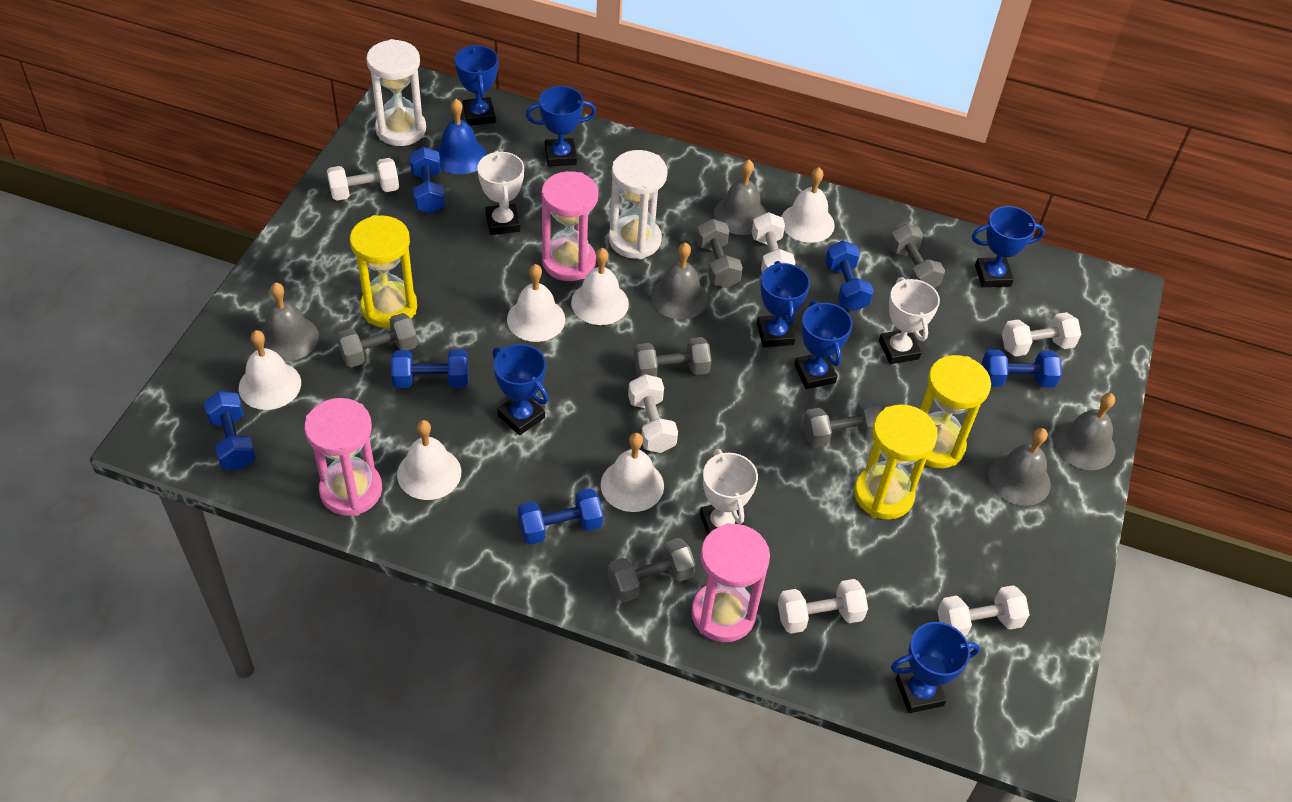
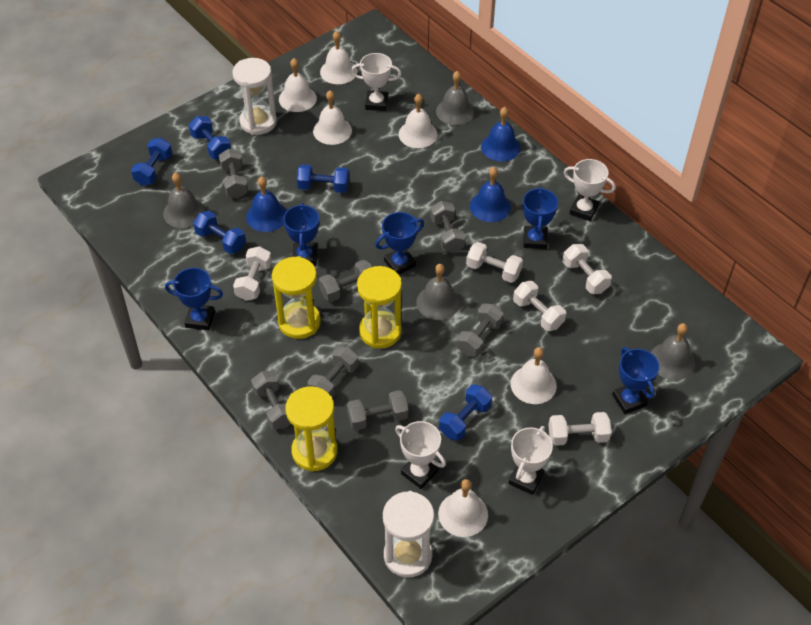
blue bell: [435,99,487,174] = 1 -> [246,176,286,232] [470,167,511,222] [481,107,521,162] = 3
blue dumbbell: [203,391,256,470] [391,350,468,388] [409,147,445,214] [518,488,603,545] [825,240,874,311] [982,350,1062,388] = 6 -> [131,137,173,186] [189,116,231,159] [193,211,246,254] [297,164,349,193] [439,384,492,441] = 5
blue trophy: [455,45,498,126] [493,344,549,435] [526,86,596,167] [757,261,810,348] [794,301,853,389] [891,622,980,713] [972,206,1045,287] = 7 -> [165,268,223,330] [283,203,319,265] [375,212,424,275] [523,187,558,249] [612,347,659,414] = 5
grey bell: [261,282,319,362] [651,242,708,319] [714,160,767,235] [988,428,1051,506] [1054,393,1115,470] = 5 -> [163,172,205,228] [416,264,460,320] [436,71,474,125] [651,323,695,380] = 4
grey dumbbell: [337,313,417,367] [608,538,696,602] [634,337,712,377] [696,219,743,288] [803,399,883,448] [889,224,945,288] = 6 -> [219,149,248,198] [251,371,291,429] [308,346,358,397] [319,260,372,302] [347,390,408,431] [430,201,466,253] [457,303,503,357] = 7
pink hourglass: [304,398,382,516] [542,171,598,281] [691,523,770,642] = 3 -> none = 0
white dumbbell: [327,158,399,201] [628,374,678,453] [752,212,795,274] [778,579,868,634] [937,585,1030,637] [1002,312,1081,357] = 6 -> [233,246,272,301] [466,242,523,283] [513,281,566,331] [548,412,611,446] [563,244,612,294] = 5
white trophy: [477,150,524,235] [700,449,758,535] [879,277,940,364] = 3 -> [351,53,401,111] [395,421,446,489] [508,426,553,495] [564,159,616,221] = 4

